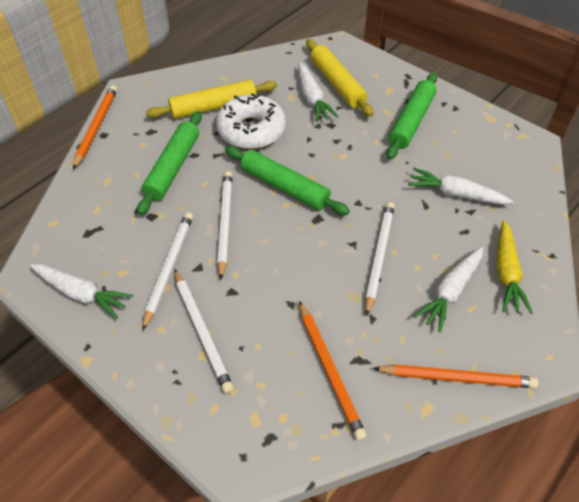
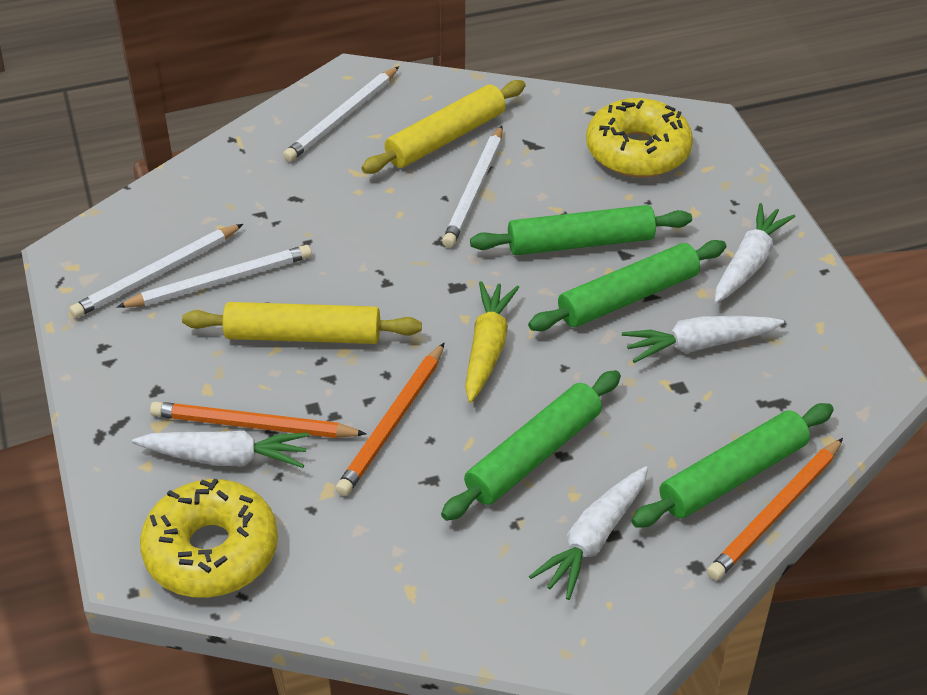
green rolling pin: [137,111,202,215] [225,146,350,215] [386,73,437,160] = 3 -> [441,370,621,521] [470,205,692,255] [528,240,726,331] [631,403,834,528] = 4
white donut: [216,93,286,149] = 1 -> none = 0
yellow donut: none = 0 -> [140,479,278,598] [586,98,693,177] = 2

